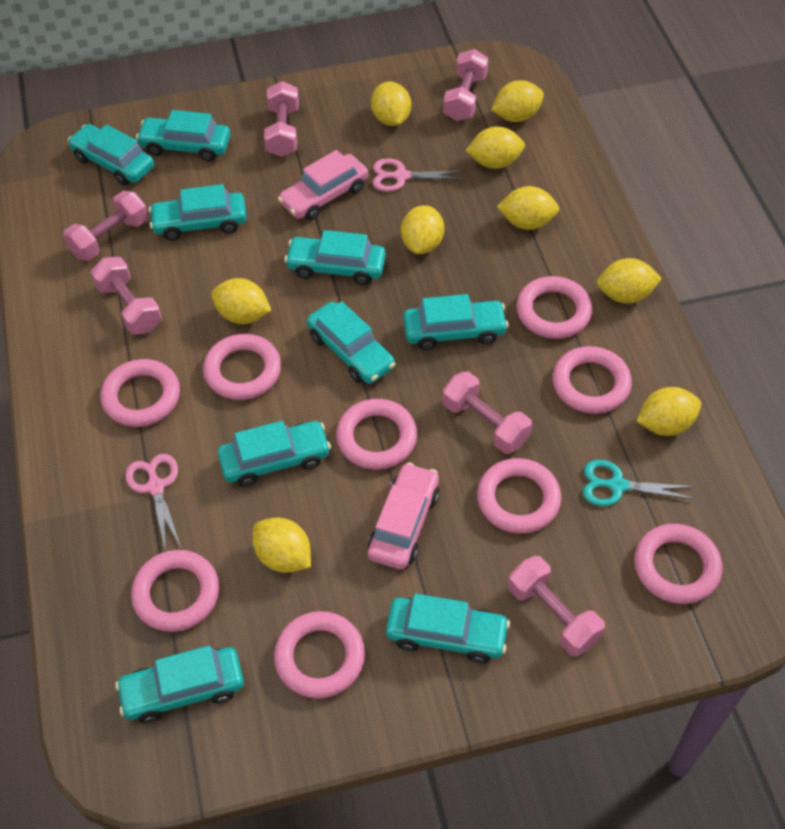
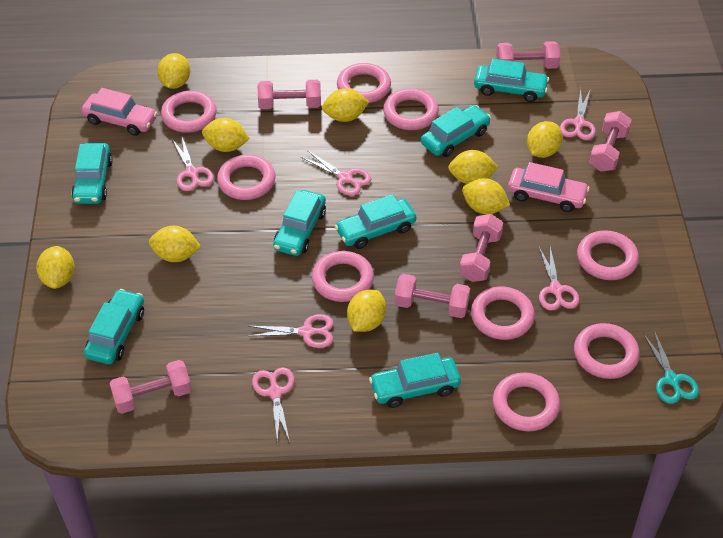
pink scissors: [125,454,181,551] [373,158,465,192] = 2 -> [172,137,214,191] [249,314,334,348] [252,367,294,444] [301,150,371,196] [539,247,579,310] [560,88,596,140] = 6
turquoise car: [68,124,154,186] [115,646,244,724] [136,110,231,162] [149,184,247,241] [218,421,331,487] [284,230,386,285] [307,301,396,384] [386,593,510,663] [403,294,509,350] = 9 -> [71,143,113,204] [84,289,144,364] [273,190,326,256] [335,194,416,249] [369,353,461,408] [421,105,491,157] [474,59,549,102] = 7

